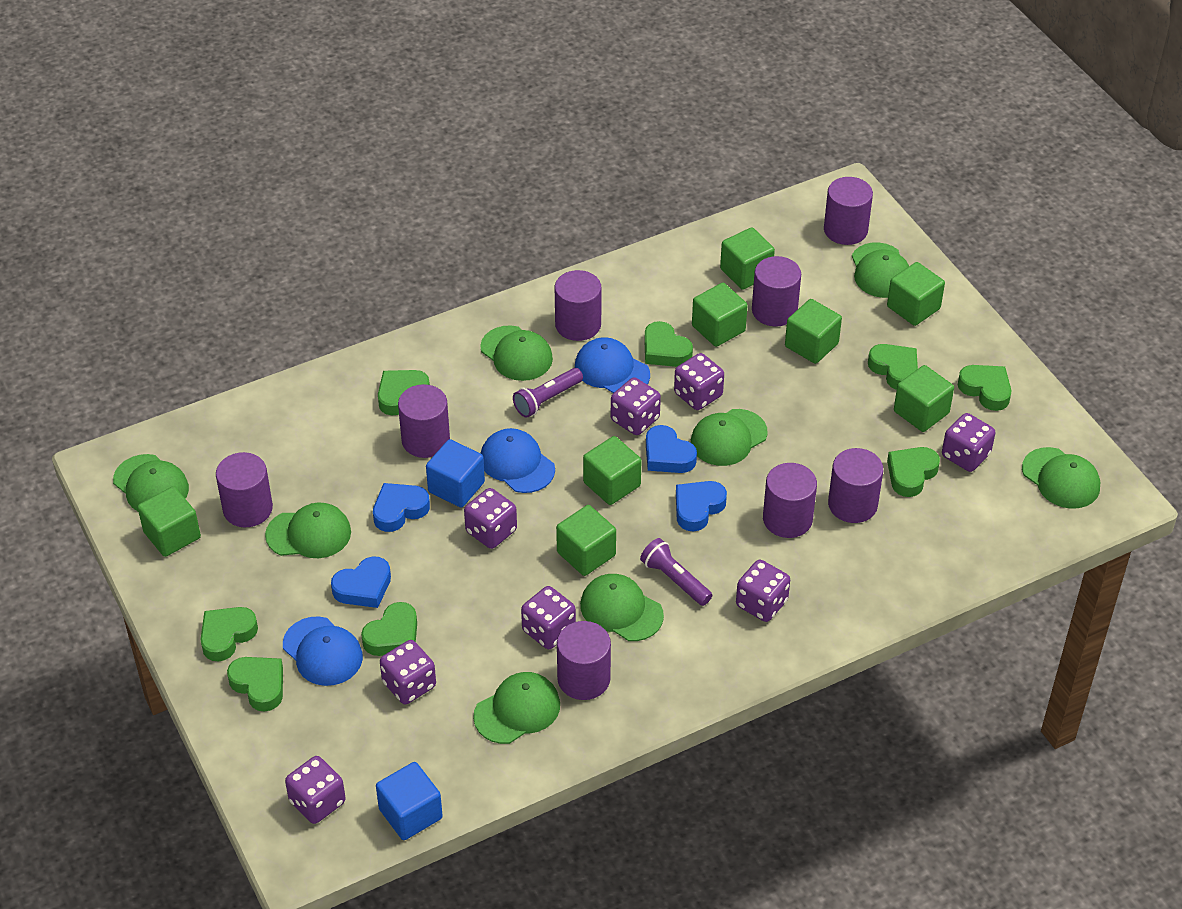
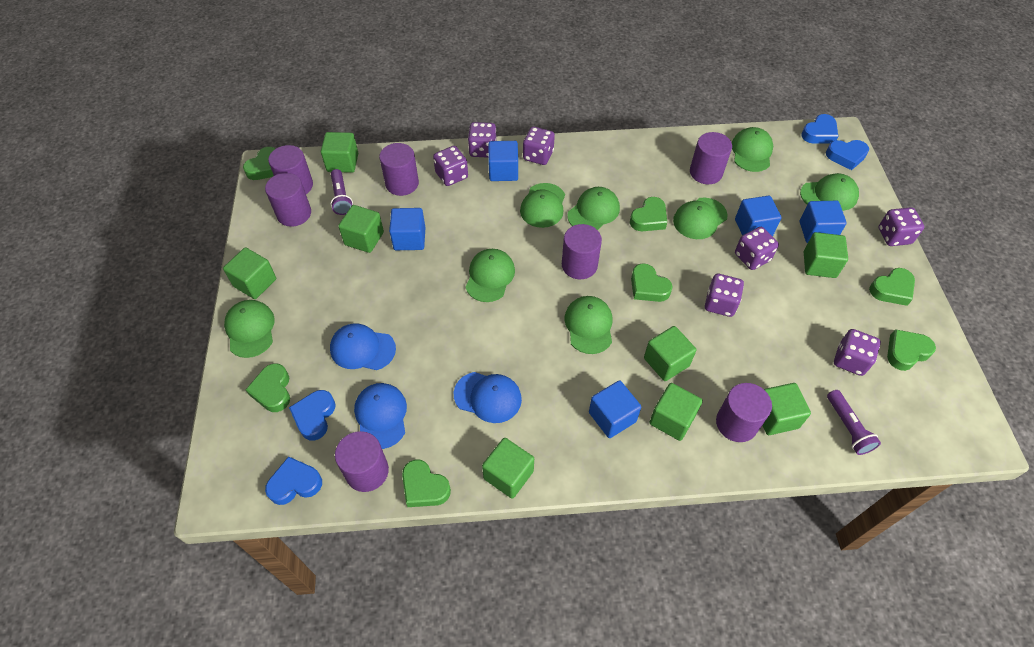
blue cube: [376,762,443,840] [426,439,485,508] = 2 -> [389,208,425,250] [488,141,518,181] [589,380,641,438] [735,196,781,236] [800,201,847,243] = 5
green heart: [200,607,258,662] [227,657,283,712] [361,602,417,656] [378,370,430,415] [644,321,693,367] [868,344,918,390] [887,447,940,497] [958,365,1011,411] = 8 -> [243,147,276,180] [246,364,290,412] [402,459,451,507] [630,197,667,231] [631,263,673,302] [869,268,915,306] [887,329,936,371] = 7
purple cylinder: [216,452,273,527] [398,384,450,458] [554,270,602,341] [557,621,611,700] [752,256,801,326] [763,463,817,538] [824,177,873,245] [828,448,883,523] = 8 -> [265,173,311,227] [268,145,313,194] [335,431,389,492] [379,143,419,196] [562,224,602,279] [690,132,732,184] [716,383,772,442] = 7
purple dice: [285,756,346,824] [380,640,436,704] [464,488,517,549] [521,586,576,649] [611,377,661,435] [674,353,724,410] [736,560,790,622] [942,413,995,472] = 8 -> [433,146,468,186] [468,122,496,157] [523,127,555,165] [705,274,744,317] [735,227,779,270] [834,329,881,376] [879,207,924,246] = 7

